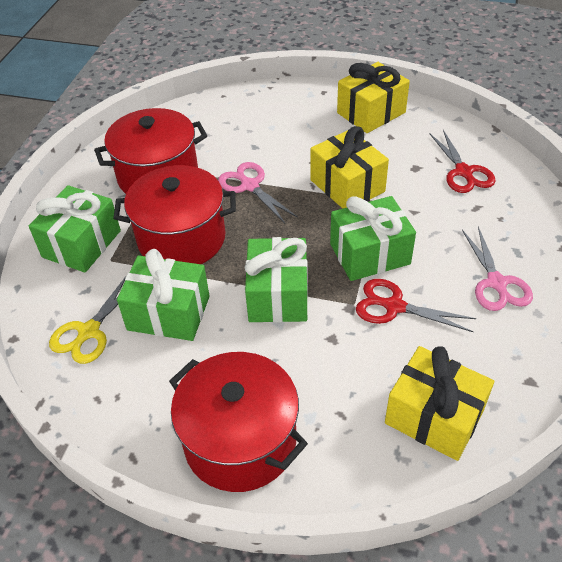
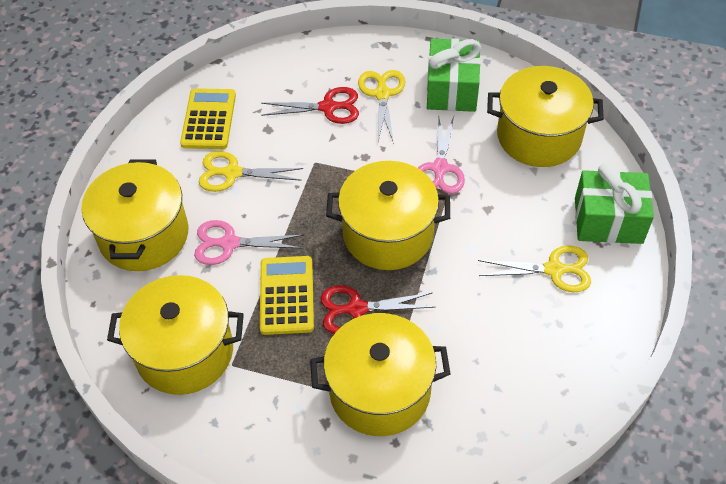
green gift: [29,185,121,273] [117,249,210,341] [245,237,308,323] [330,196,416,281] = 4 -> [427,38,481,112] [575,163,654,244] = 2
red pot: [94,108,207,194] [113,165,236,264] [169,352,308,492] = 3 -> none = 0
yellow calculator: none = 0 -> [180,88,236,149] [260,256,314,335] = 2
yellow gift: [310,126,389,209] [337,62,410,133] [385,346,494,461] = 3 -> none = 0
yellow pot: none = 0 -> [82,159,189,271] [107,275,244,395] [310,313,450,436] [326,161,450,270] [487,66,604,167] = 5
yellow scissors: [49,275,127,364] = 1 -> [199,151,303,192] [358,70,406,144] [478,245,591,292] = 3

